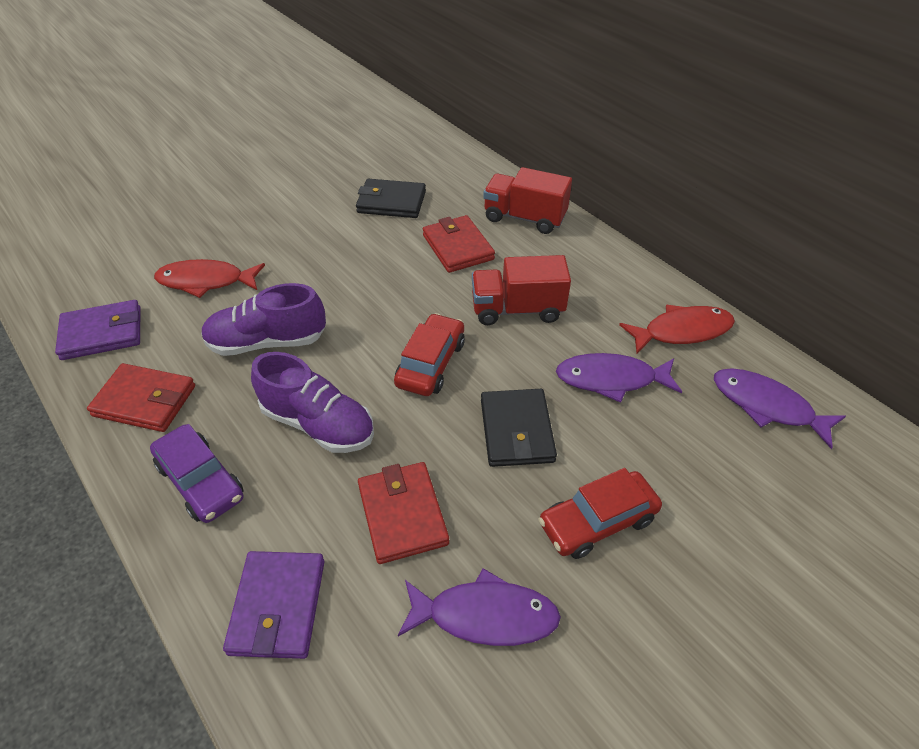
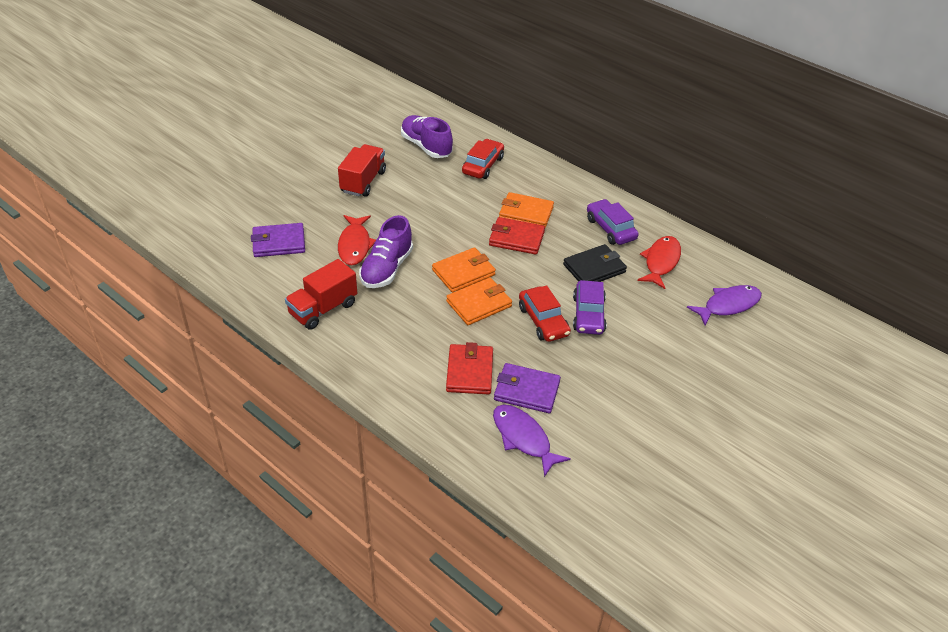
black wallet: [356,179,426,218] [481,389,557,467] = 2 -> [563,244,627,282] = 1
orange wallet: none = 0 -> [432,247,496,292] [446,278,512,325] [499,192,554,228] = 3
purple car: [150,424,243,523] = 1 -> [573,280,607,335] [587,199,639,245] = 2
purple fish: [398,568,561,646] [556,353,682,403] [714,368,846,449] = 3 -> [493,405,571,477] [687,285,762,326] = 2
red wallet: [87,363,195,432] [358,462,449,564] [423,215,495,273] = 3 -> [446,342,493,395] [489,217,545,255] = 2

